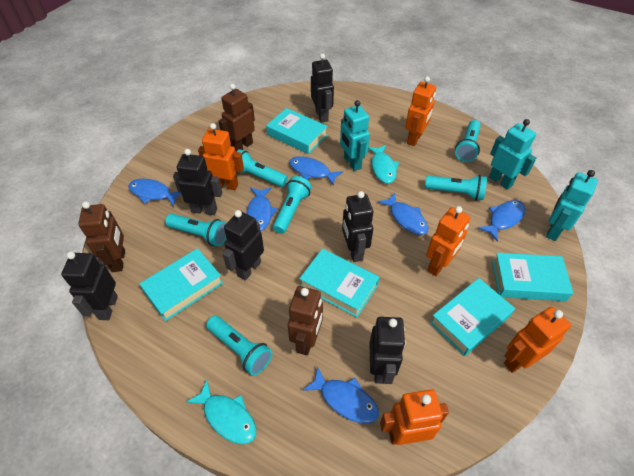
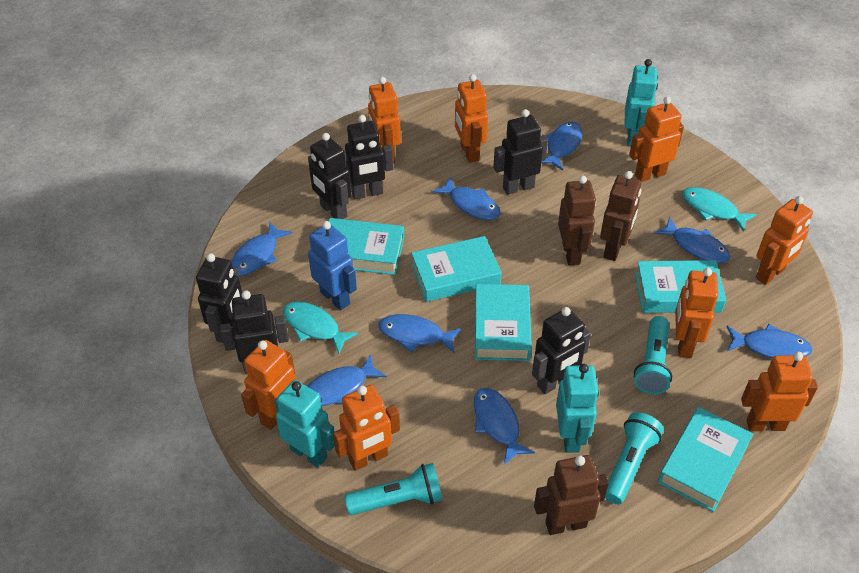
blue fish: [128,179,181,207] [246,187,278,231] [289,156,343,186] [302,366,379,423] [378,192,428,235] [478,200,525,241] = 6 -> [231,221,293,276] [307,354,387,406] [379,314,462,353] [432,177,501,220] [474,388,535,465] [541,121,583,171] [654,216,730,263] [727,324,812,358] = 8
blue robot: none = 0 -> [308,221,357,310] = 1
orange robot: [198,123,244,190] [380,389,449,445] [405,76,436,146] [426,206,470,276] [504,307,571,373] = 5 -> [241,340,296,430] [333,385,400,471] [368,77,401,164] [455,74,488,163] [629,96,684,182] [675,268,718,358] [741,352,818,431] [756,196,813,285] = 8
turquoise flashlight: [165,214,226,246] [206,316,272,376] [236,149,288,187] [273,176,312,234] [425,175,487,200] [455,120,481,162] = 6 -> [344,463,442,515] [605,412,664,504] [634,316,672,394] = 3

